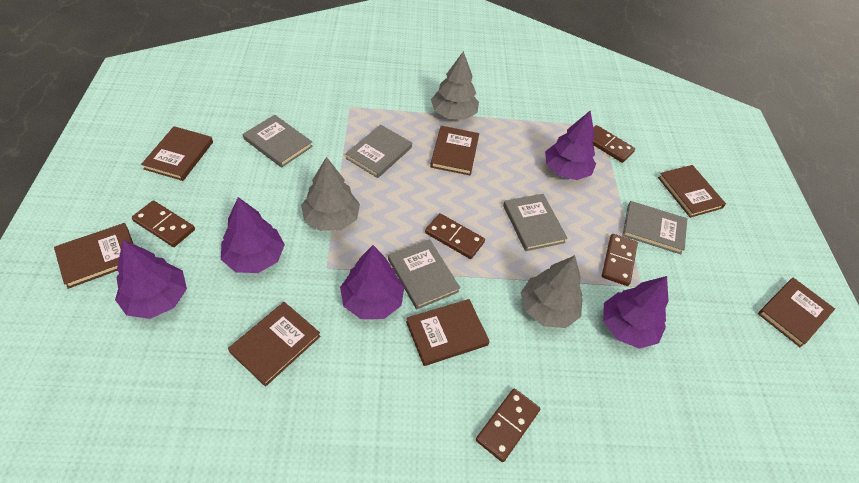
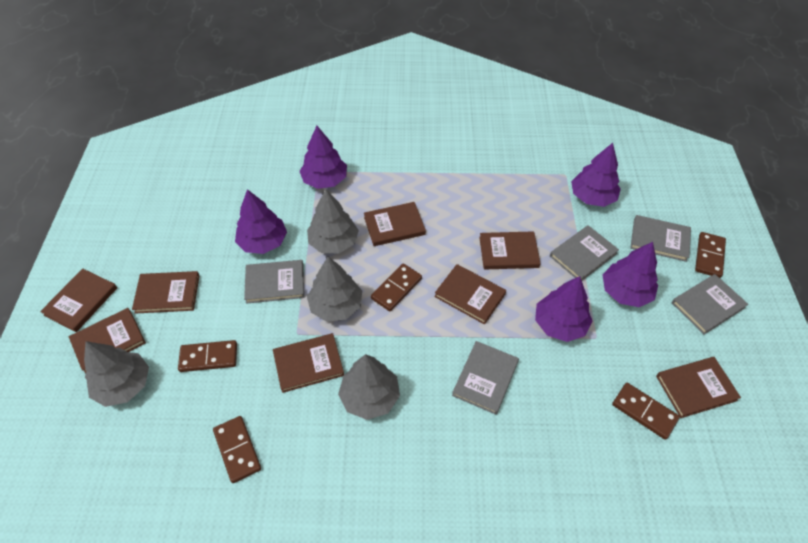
brown book: [54,223,133,289] [141,126,213,181] [228,302,320,387] [406,299,490,366] [430,126,479,176] [658,165,726,218] [758,278,835,348] = 7 -> [40,269,117,332] [69,308,146,374] [132,271,200,314] [273,333,344,393] [364,202,426,246] [434,264,506,325] [479,231,541,269] [656,357,741,418] = 8
grey tree: [301,157,360,231] [431,51,479,120] [521,255,583,328] = 3 -> [84,341,149,407] [307,190,359,253] [307,257,362,322] [338,354,400,420] = 4

